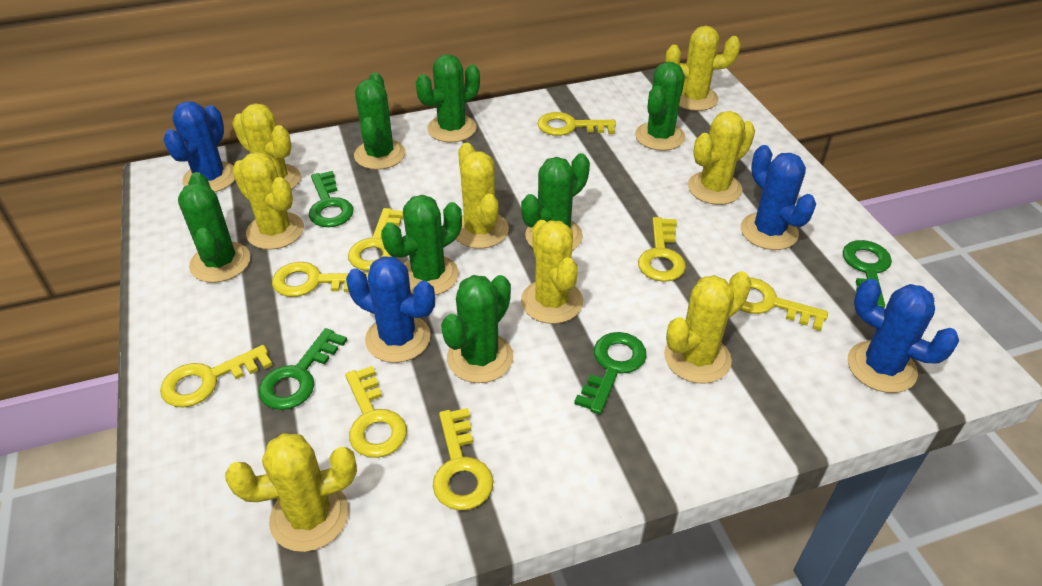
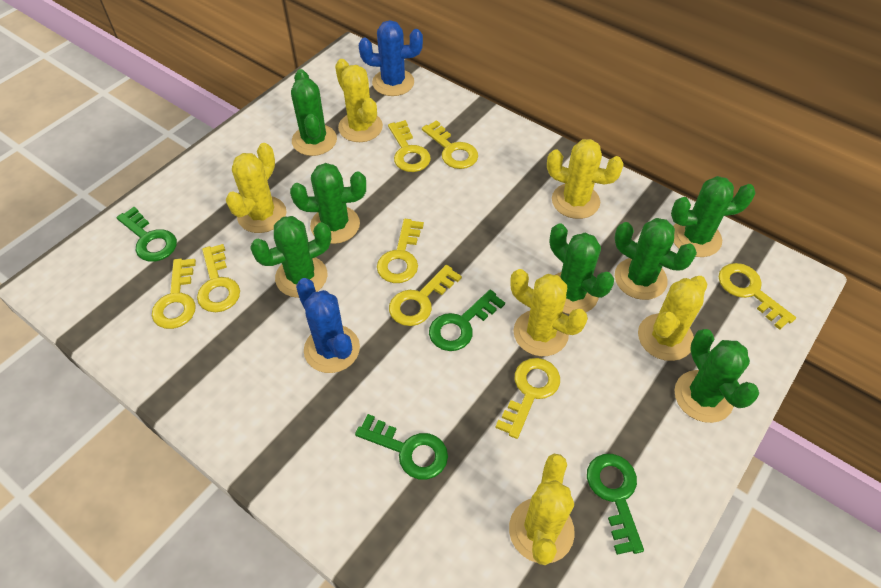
blue cactus: [163,101,235,192] [346,256,435,363] [741,145,816,250] [848,279,959,393] = 4 -> [296,278,360,373] [359,20,423,96] = 2
yellow cactus: [225,433,357,552] [232,103,301,190] [232,152,304,250] [456,143,509,249] [521,220,583,324] [664,271,752,384] [665,26,741,111] [688,111,755,205] = 8 -> [226,143,286,233] [335,59,383,142] [509,454,575,565] [510,269,588,356] [547,139,624,219] [638,276,707,361] = 6

